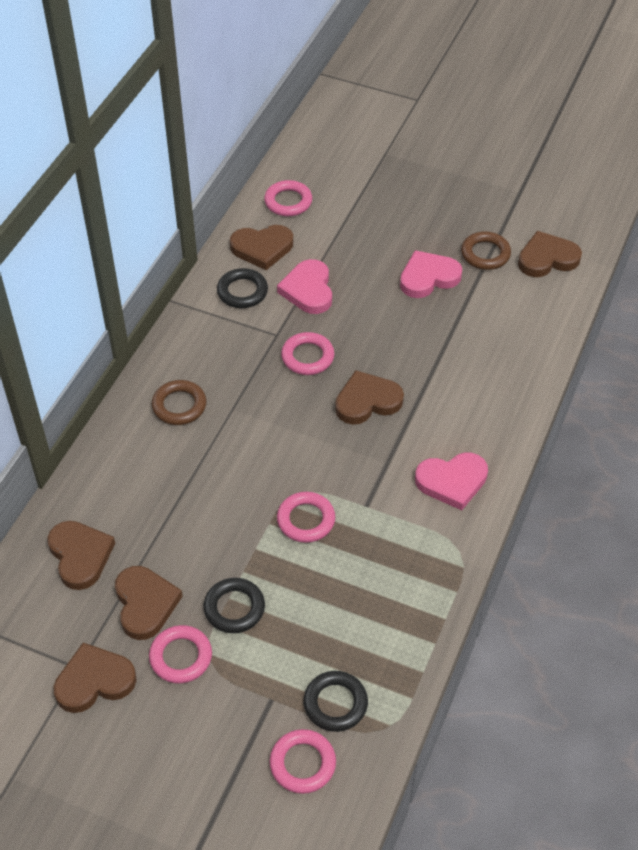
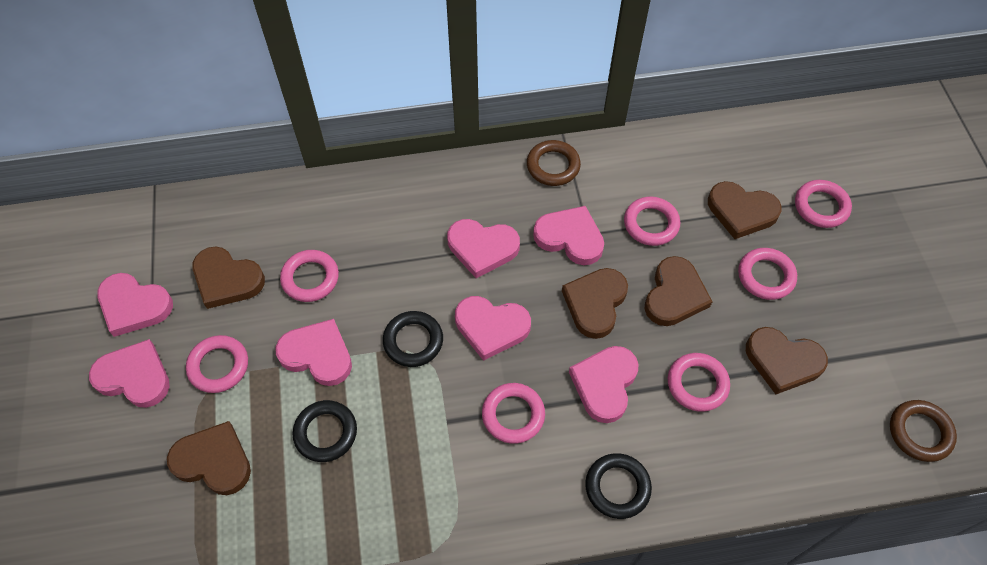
pink heart: [277,259,332,314] [400,250,462,298] [415,452,488,510] = 3 -> [89,339,170,408] [97,273,173,337] [275,319,352,386] [447,219,520,278] [455,296,531,361] [533,206,604,265] [569,346,639,423] = 7
pink ring: [149,625,212,684] [264,180,312,216] [270,729,336,794] [277,492,335,543] [281,332,335,375] = 5 -> [186,335,248,393] [280,250,339,302] [482,383,545,444] [624,197,680,246] [668,353,730,412] [738,248,797,300] [795,180,852,228] = 7

